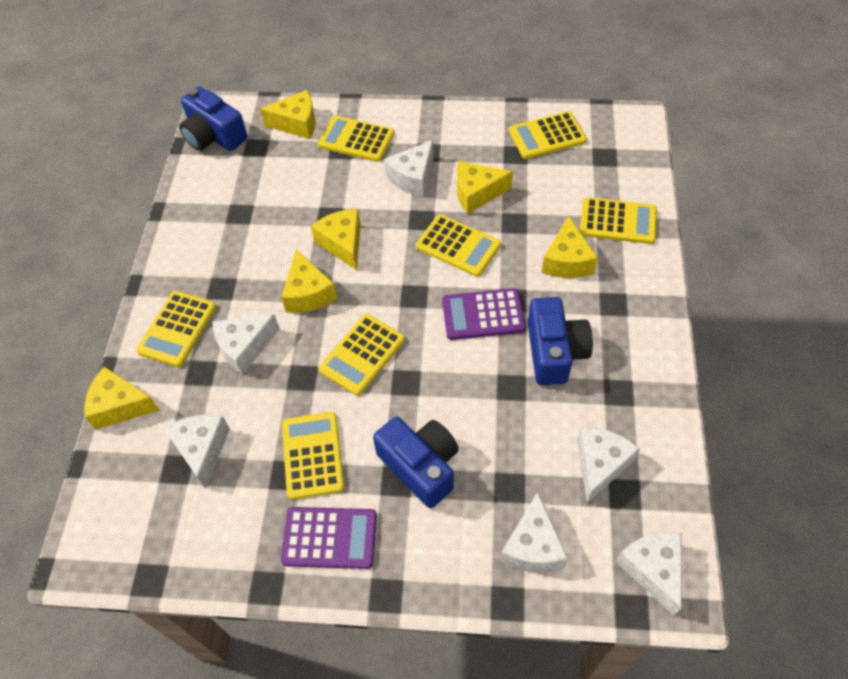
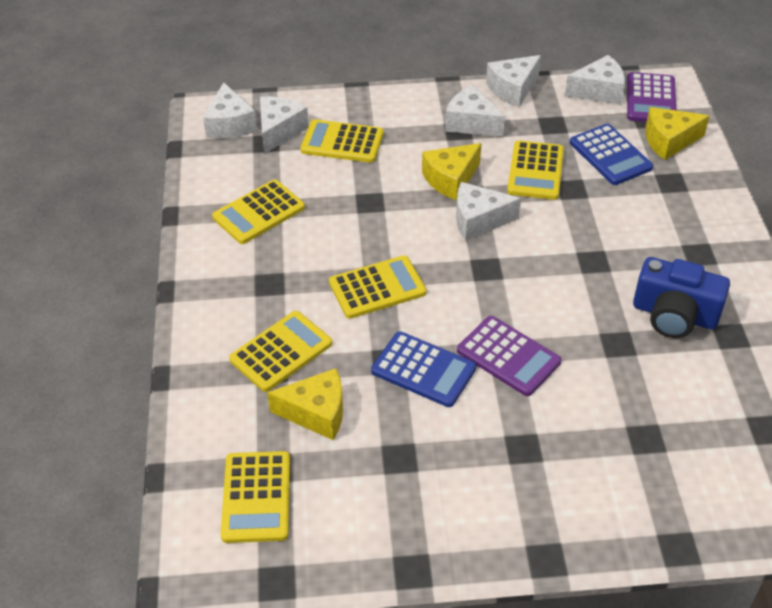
blue calculator: none = 0 -> [371,331,477,407] [570,124,653,185] = 2
blue camera: [179,87,248,151] [373,417,459,508] [528,297,593,385] = 3 -> [633,257,730,338] = 1
yellow calculator: [136,291,216,367] [282,412,344,500] [318,116,394,162] [318,314,405,396] [416,214,501,277] [509,111,587,159] [580,197,657,244] = 7 -> [212,179,305,244] [221,451,290,543] [229,311,332,392] [300,119,383,163] [329,255,426,319] [507,140,564,200] = 6
yellow cheese: [84,367,159,430] [260,90,315,139] [281,249,337,313] [311,209,361,270] [457,161,513,214] [542,216,598,278] = 6 -> [267,368,343,440] [422,143,482,201] [645,107,710,160] = 3

